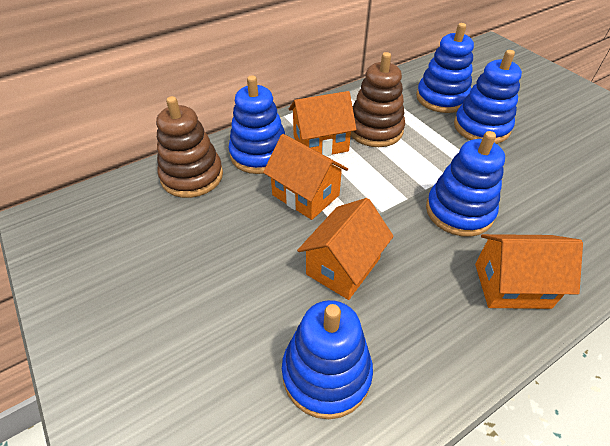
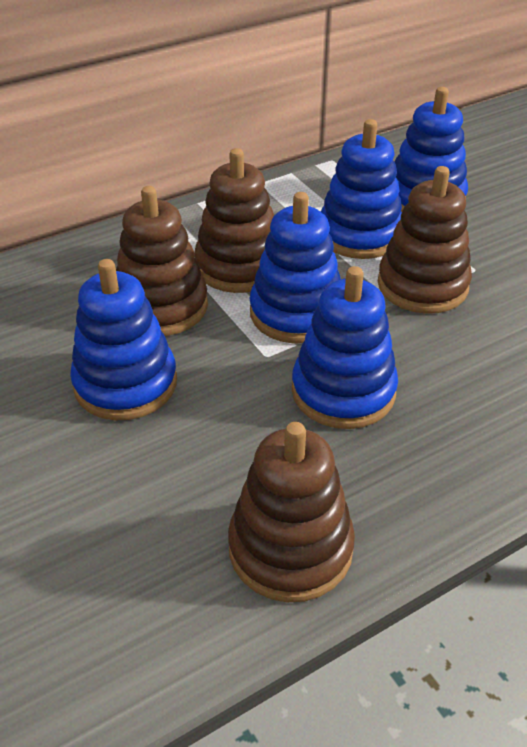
brown stacking toy: [156,96,223,198] [351,52,405,147] = 2 -> [116,186,208,336] [194,148,274,293] [228,422,355,602] [378,166,472,314] = 4
orange house: [263,134,348,220] [289,91,357,156] [297,198,394,300] [475,234,583,309] = 4 -> none = 0

